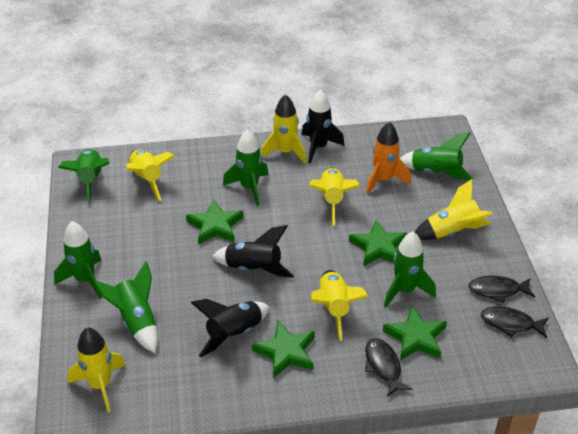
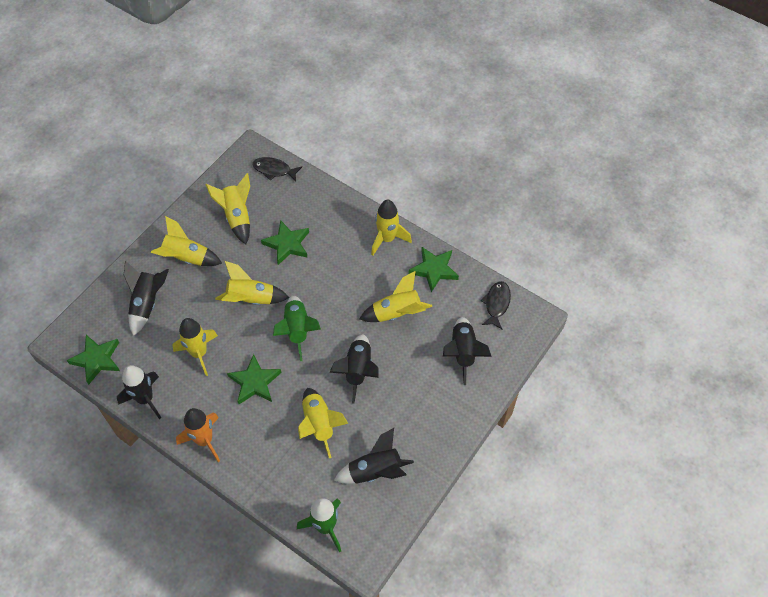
black fish: [365,338,412,397] [468,275,535,303] [481,307,549,338] = 3 -> [252,157,302,182] [481,281,511,330] = 2
black rocket: [191,299,270,358] [212,225,294,278] [301,90,345,164] = 3 -> [117,365,161,419] [124,261,169,336] [329,334,379,404] [334,428,414,484] [443,317,492,385] = 5
green rocket: [54,221,102,299] [58,149,109,204] [94,261,158,353] [223,130,269,206] [384,232,436,307] [400,132,474,180] = 6 -> [273,296,321,361] [297,498,341,552] = 2
yellow rocket: [67,327,126,412] [125,149,175,201] [261,94,307,164] [309,168,360,225] [311,270,369,341] [415,179,493,240] = 6 -> [151,216,222,266] [172,318,218,376] [206,173,250,244] [215,261,289,305] [298,388,348,458] [359,271,432,322] [371,200,412,256] = 7

